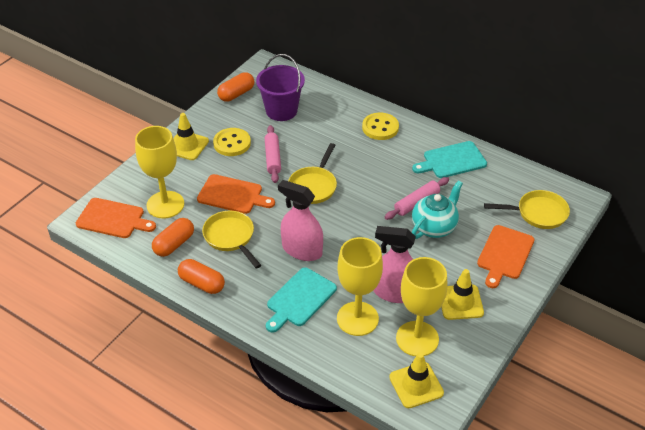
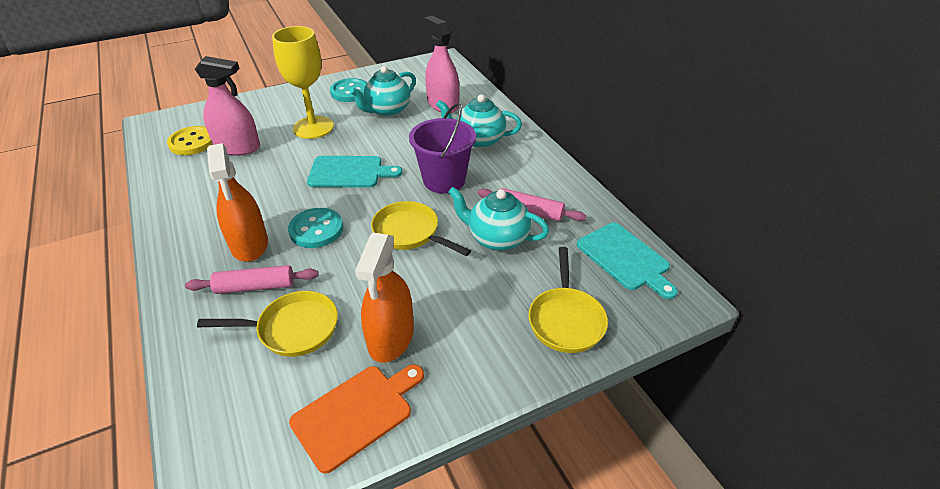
orange capsule: [152,218,194,257] [178,259,225,294] [217,72,254,102] = 3 -> none = 0
orange cutting board: [76,198,156,238] [197,174,275,214] [477,225,534,288] = 3 -> [289,364,424,474] = 1
orange spray bottle: none = 0 -> [207,143,268,262] [355,233,414,363] = 2
turquoise button: none = 0 -> [288,208,343,248] [330,78,367,102] = 2
turquoise teapot: [412,180,463,239] = 1 -> [349,66,416,117] [436,95,522,148] [448,187,549,251] = 3
yellow button: [213,128,251,156] [362,113,399,140] = 2 -> [167,126,213,155] = 1
yellow goblet: [135,126,184,218] [337,237,383,336] [396,257,447,356] = 3 -> [272,26,334,139] = 1
yellow traffic cone: [173,113,209,160] [389,352,444,408] [441,269,484,320] = 3 -> none = 0

